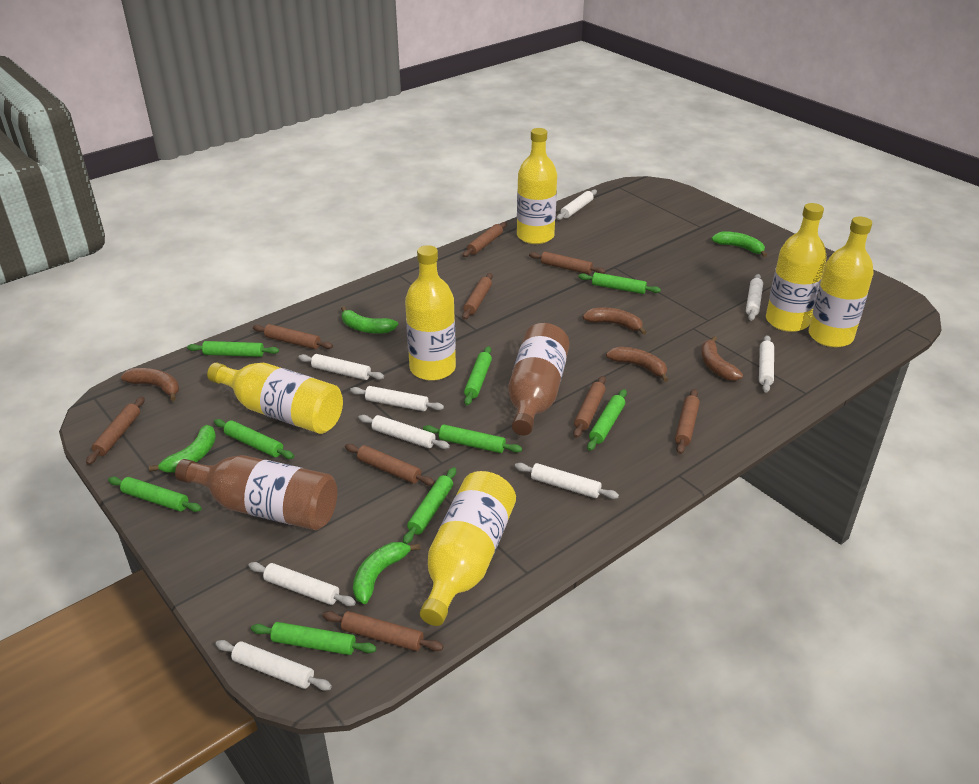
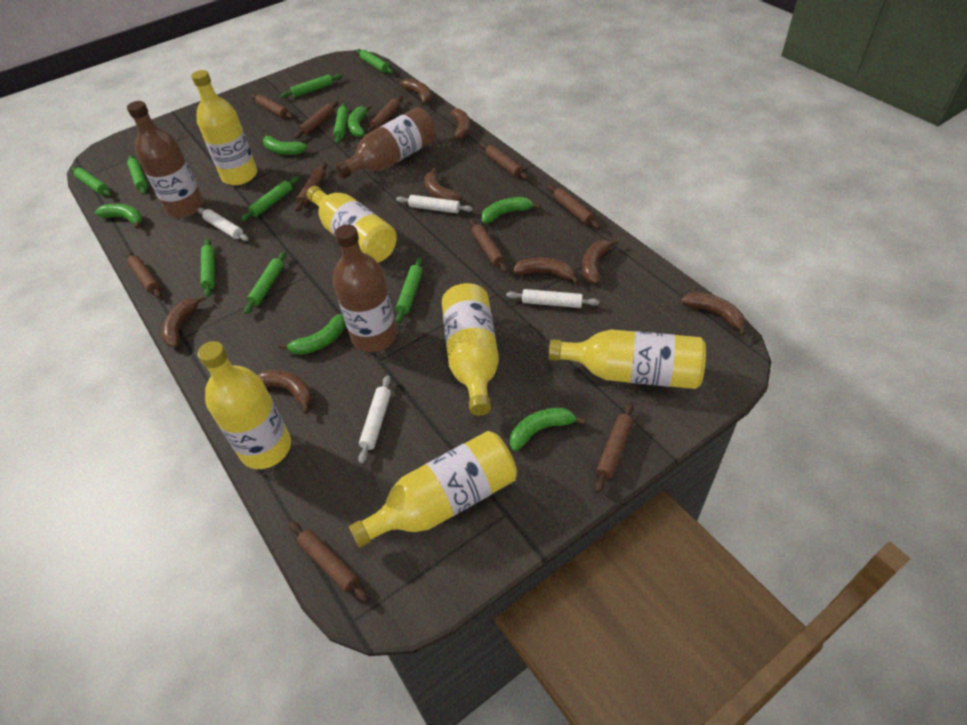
brown banana: [121,368,179,401] [583,307,647,335] [606,347,668,382] [701,336,743,381] = 4 -> [162,295,206,347] [258,370,312,414] [400,79,431,106] [424,168,461,201] [450,108,470,142] [513,257,579,284] [582,239,619,284] [681,292,746,336] = 8
brown bottle: [175,455,337,530] [508,323,570,435] = 2 -> [127,101,204,218] [333,224,397,352] [335,107,436,179] = 3
brown rolling pin: [86,397,145,465] [253,324,333,349] [322,611,443,651] [345,444,435,486] [462,222,507,257] [462,273,493,320] [529,252,606,274] [573,376,606,438] [675,389,700,454] = 9 -> [126,252,162,298] [251,94,293,119] [289,521,368,602] [294,101,339,139] [295,162,327,212] [366,96,403,134] [470,219,507,273] [481,143,528,180] [548,185,600,229] [595,403,634,493] = 10
green banana: [149,425,216,473] [341,306,398,334] [353,542,421,604] [711,231,767,257] = 4 -> [95,204,143,229] [263,133,307,155] [279,314,346,355] [348,105,372,137] [481,197,540,224] [510,408,585,451] = 6
white rolling pin: [215,640,332,691] [248,562,356,606] [298,354,384,380] [350,386,444,411] [358,415,450,449] [515,463,619,499] [556,190,597,220] [746,274,763,321] [759,335,774,393] = 9 -> [198,208,249,241] [358,375,391,464] [396,195,473,213] [506,289,599,308] = 4

